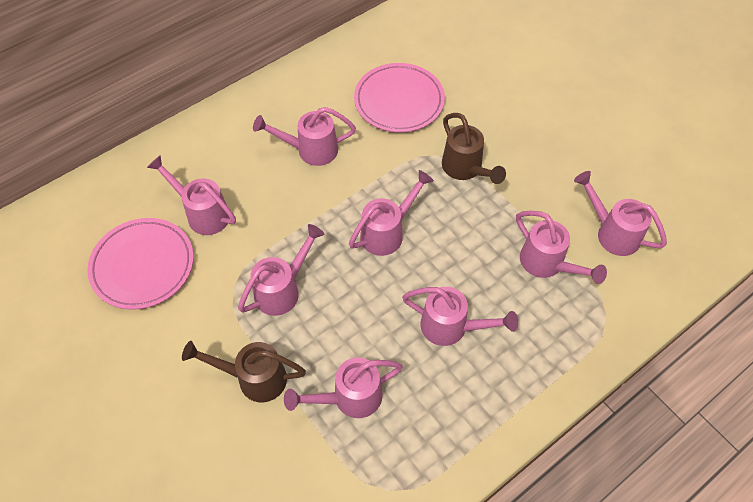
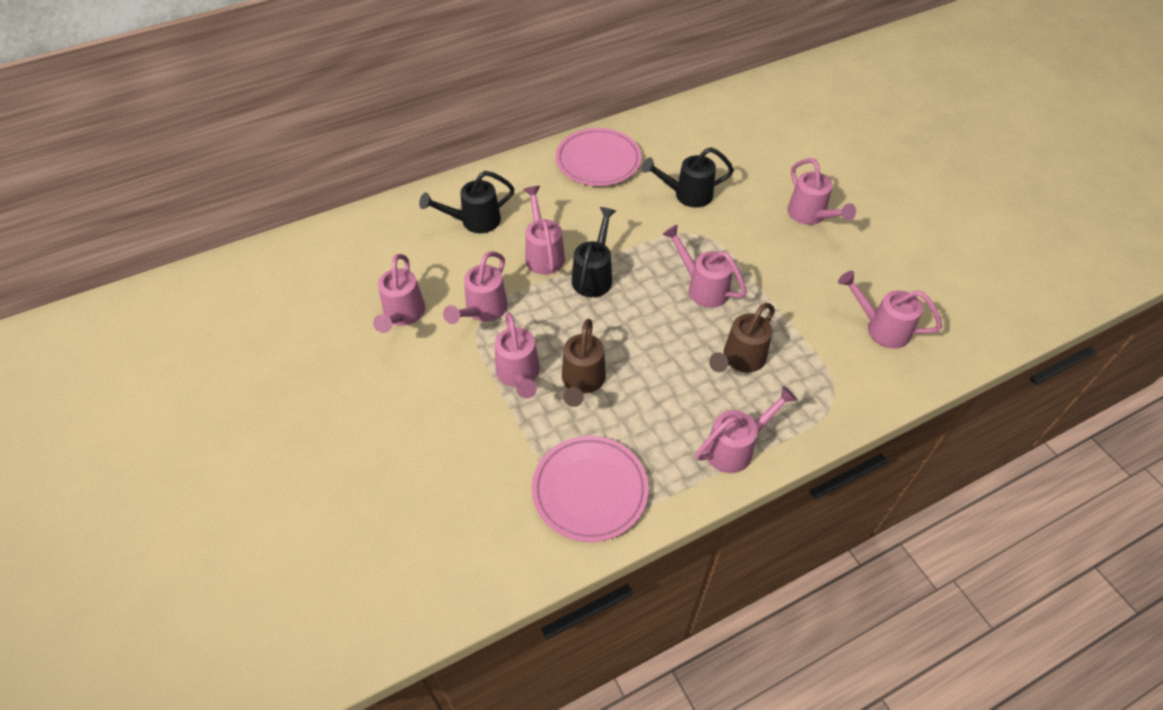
black watering can: none = 0 -> [419,171,515,233] [572,207,616,297] [641,147,734,208] = 3

